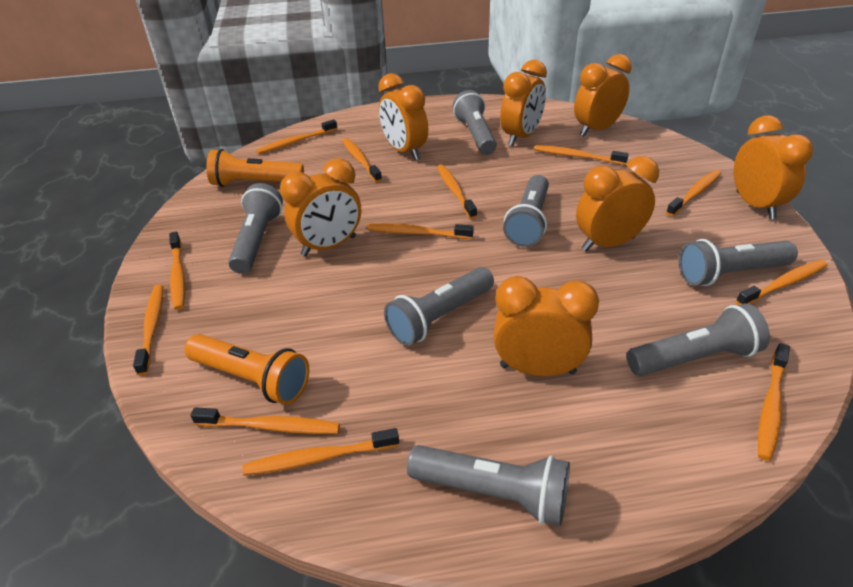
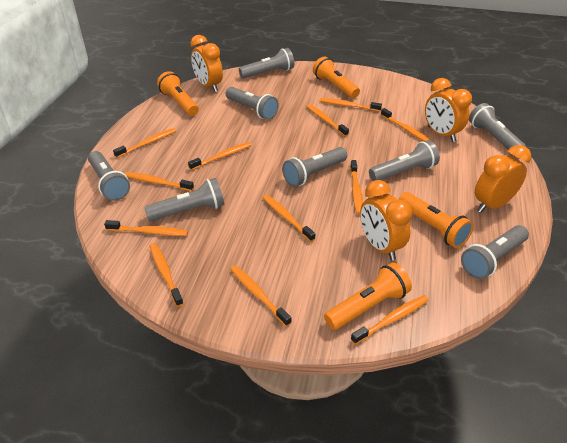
grey flashlight: [228,183,283,274] [384,267,494,346] [407,445,570,526] [453,90,497,155] [503,175,549,247] [627,303,770,376] [679,239,798,286] = 7 -> [88,151,130,201] [144,178,224,221] [226,87,279,120] [239,48,294,79] [282,147,347,187] [369,140,440,181] [461,225,529,279] [469,103,526,150] = 8
orange clock: [280,158,361,256] [378,73,428,160] [494,276,599,376] [500,60,547,146] [574,54,632,136] [576,156,659,252] [734,116,813,219] = 7 -> [190,35,223,92] [360,180,412,261] [425,78,472,142] [475,145,531,213] = 4
orange flashlight: [184,334,309,405] [206,149,304,187] = 2 -> [157,71,199,116] [313,57,360,98] [324,262,412,330] [399,192,474,248] = 4

